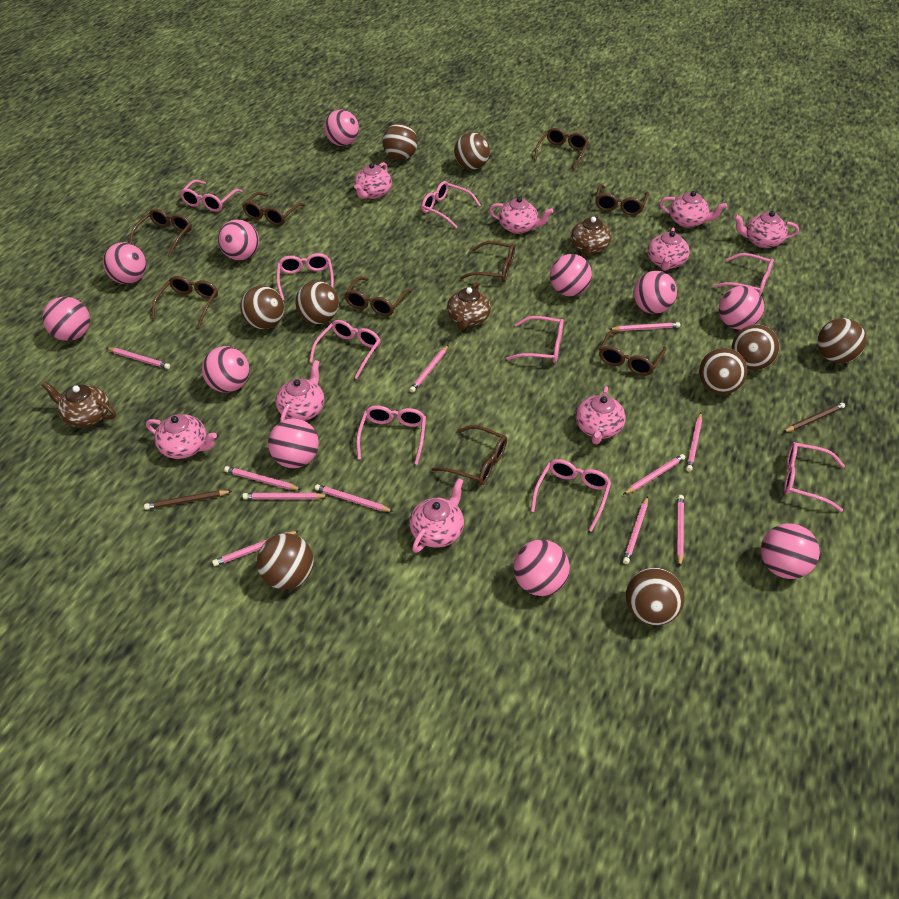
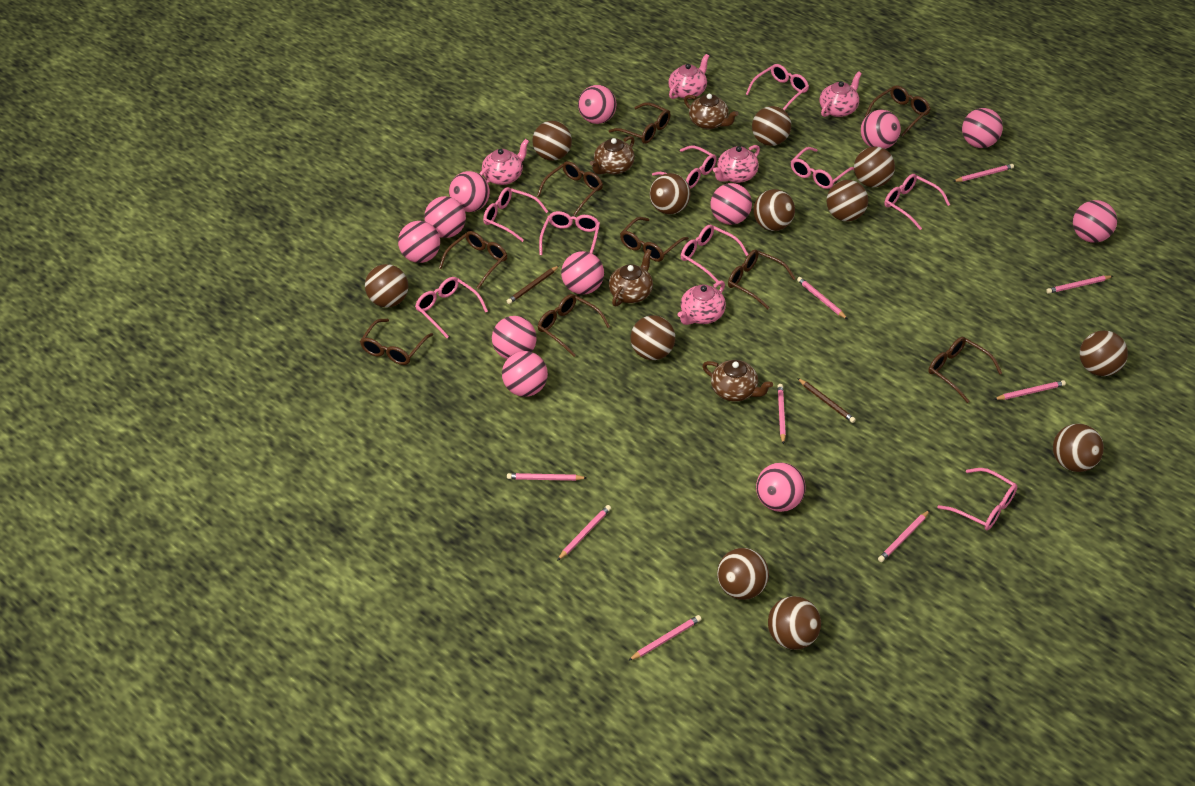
brown ball: [240,286,284,329] [257,533,314,590] [295,281,339,324] [382,123,418,161] [454,132,490,170] [625,568,684,626] [699,348,748,394] [732,325,779,370] [817,318,866,363] = 9 -> [365,264,408,308] [532,121,572,161] [631,315,675,360] [650,173,691,214] [717,548,769,600] [752,106,791,146] [753,189,795,231] [768,596,821,650] [827,180,868,221] [854,146,895,187] [1053,424,1104,472] [1080,330,1128,376] = 12
brown teapot: [41,381,116,428] [447,282,491,330] [571,214,611,256] = 3 -> [590,136,635,175] [609,249,653,306] [684,94,738,129] [703,360,773,402] = 4
pink ball: [42,297,90,341] [103,242,147,284] [202,346,250,393] [218,220,259,261] [268,418,319,468] [324,110,359,146] [513,539,570,596] [550,254,592,296] [633,271,677,314] [719,286,764,330] [761,523,820,579] = 11 -> [398,221,440,263] [424,196,466,238] [449,171,490,212] [492,316,537,359] [502,351,548,397] [561,251,604,295] [578,85,616,124] [711,183,752,225] [756,463,806,512] [861,110,901,149] [962,108,1003,148] [1073,200,1117,243] = 12
pink pencil: [107,347,170,369] [212,531,299,566] [224,466,302,490] [242,493,328,499] [315,484,394,512] [410,345,448,393] [609,322,680,331] [623,454,685,495] [623,496,648,564] [677,495,684,567] [686,413,702,472] = 11 -> [507,473,587,481] [557,505,611,561] [628,615,701,661] [778,384,786,445] [797,277,847,319] [878,510,930,562] [953,164,1014,182] [994,380,1066,400] [1046,276,1113,294] = 9
pink teapot: [146,414,217,459] [275,360,324,422] [354,162,392,199] [409,478,464,553] [489,197,553,234] [576,386,626,444] [648,228,690,271] [660,191,727,228] [734,211,799,248] = 9 -> [480,139,529,185] [668,54,709,99] [678,281,726,325] [713,145,760,183] [820,71,862,117] = 5

